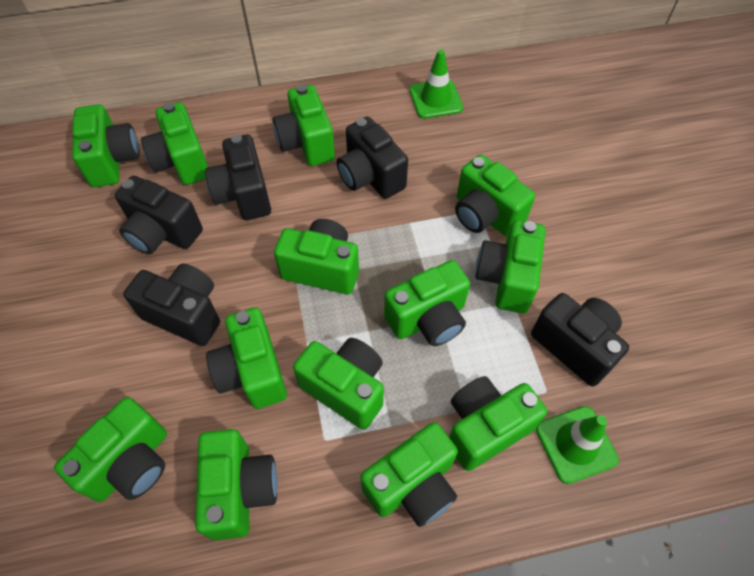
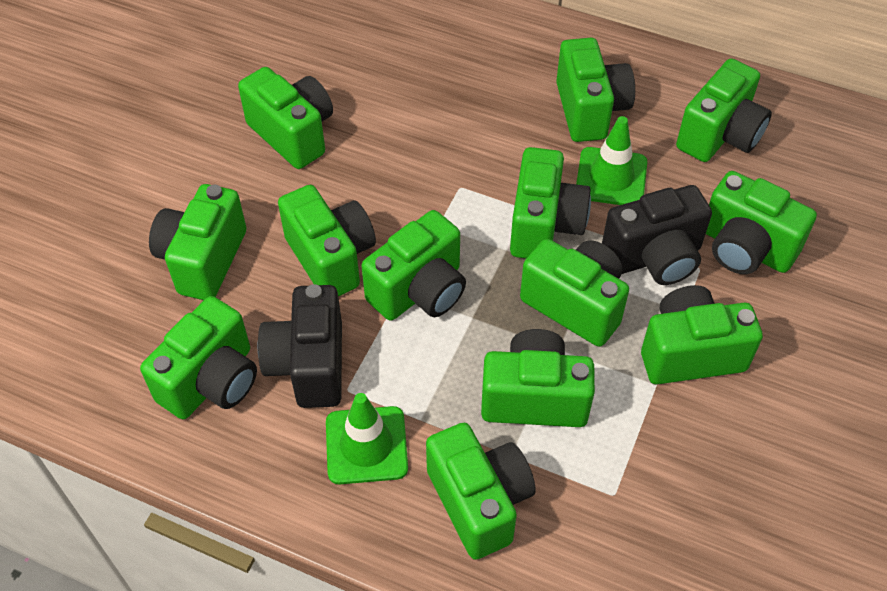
black camera: [115,176,203,254] [123,264,220,346] [205,135,271,220] [337,117,408,199] [531,293,629,387] = 5 -> [258,284,342,408] [602,185,712,285] = 2

